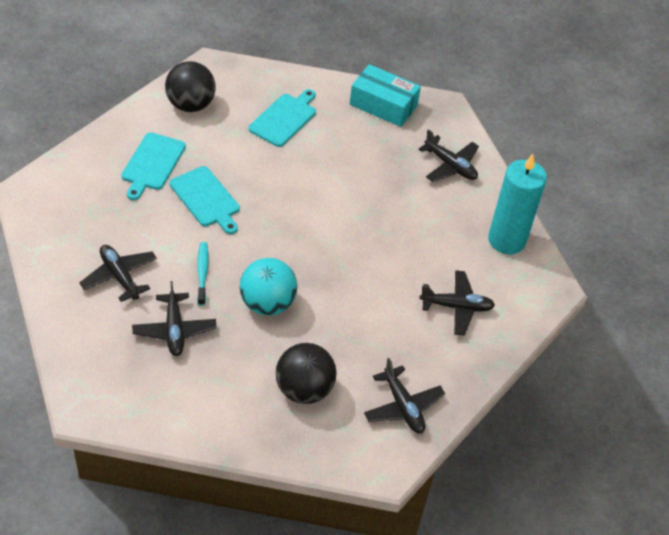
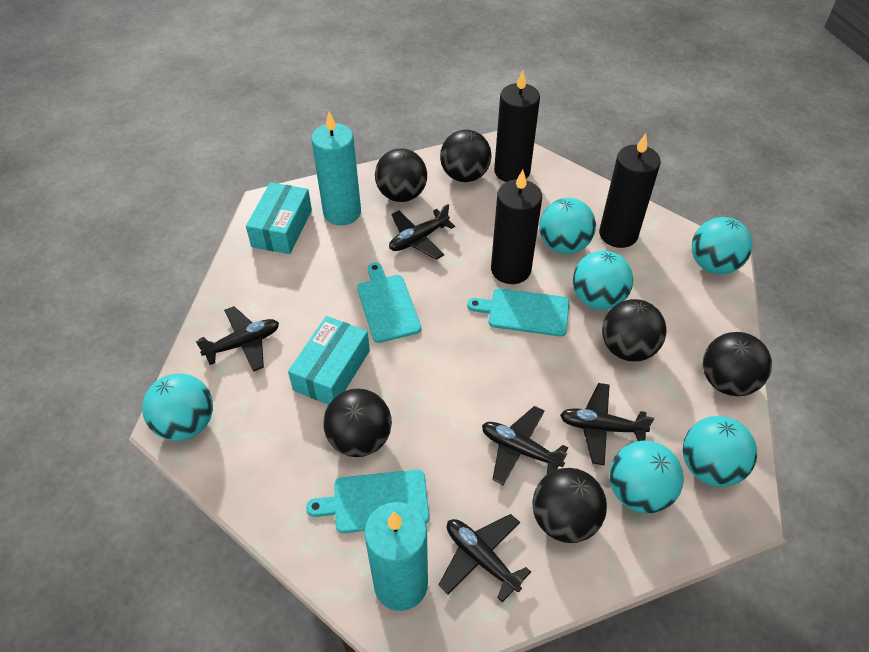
black ball: [165,61,216,112] [276,343,336,404] = 2 -> [323,388,392,457] [375,148,427,202] [440,130,492,182] [532,468,607,543] [602,299,667,361] [703,332,772,396] = 6
black candle: none = 0 -> [491,170,542,284] [494,70,540,182] [599,133,661,248] = 3
turquoise ball: [240,258,297,316] = 1 -> [142,373,213,441] [539,198,596,254] [573,250,633,310] [609,440,684,513] [683,416,757,487] [692,217,753,274] = 6
turquoise box: [350,64,421,127] = 1 -> [246,182,312,254] [288,316,370,405] = 2
turquoise candle: [488,154,547,254] = 1 -> [311,112,361,225] [364,502,428,611] = 2
turquoise toothbrush: [197,242,209,306] = 1 -> none = 0

